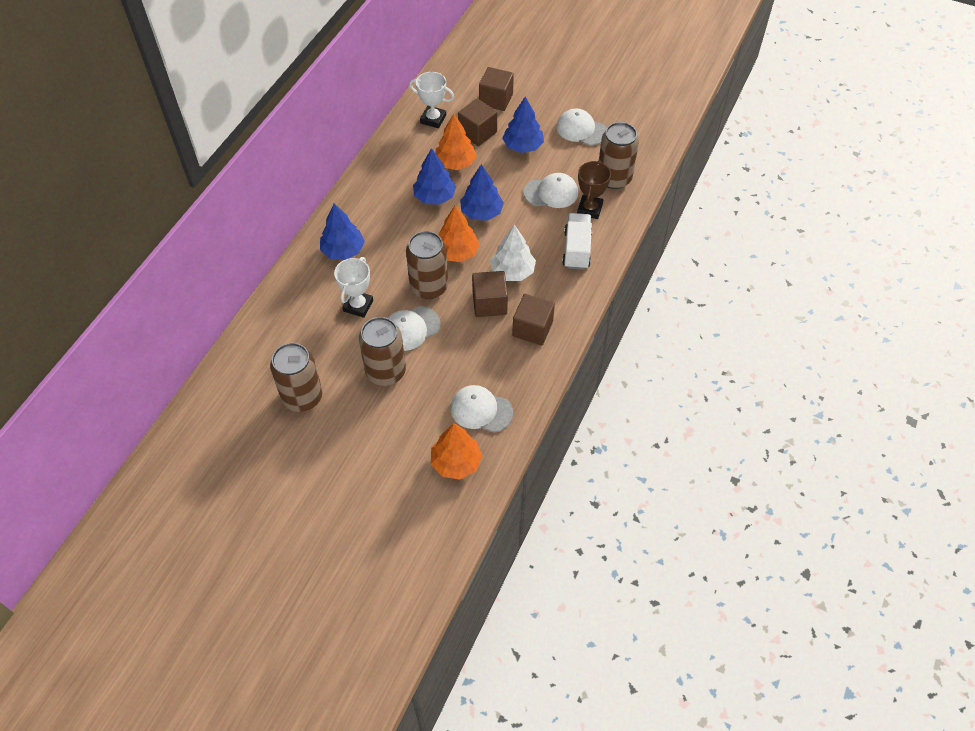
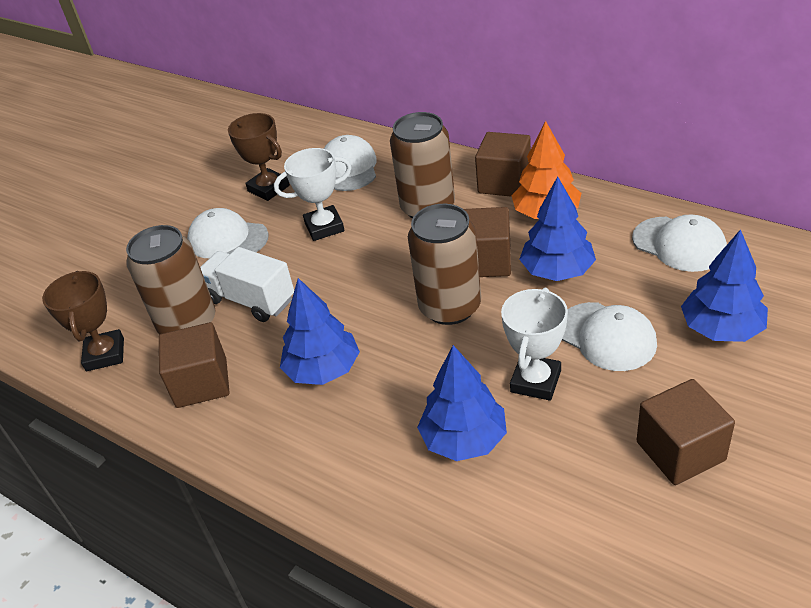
brown can: [270,343,322,412] [359,317,406,386] [406,231,448,299] [599,122,639,189] = 4 -> [126,225,216,334] [390,112,455,219] [408,204,481,325] = 3
brown trophy: [577,161,611,219] = 1 -> [42,271,124,371] [228,113,290,201] = 2
orange tree: [431,423,482,479] [435,114,477,170] [439,205,480,262] = 3 -> [511,121,581,219] = 1
white tree: [490,224,536,281] = 1 -> none = 0

